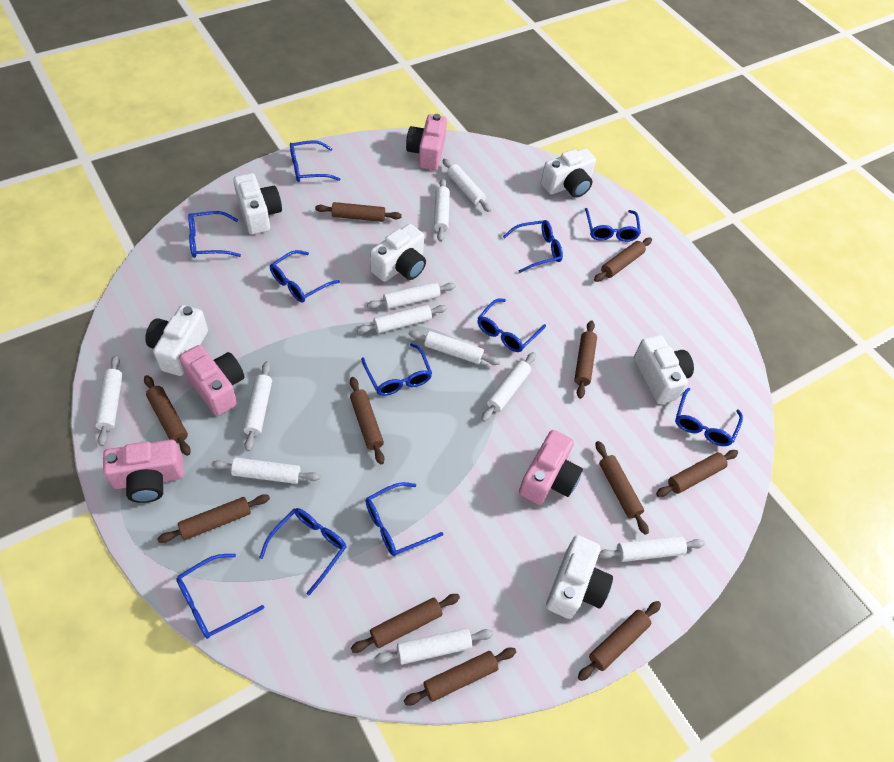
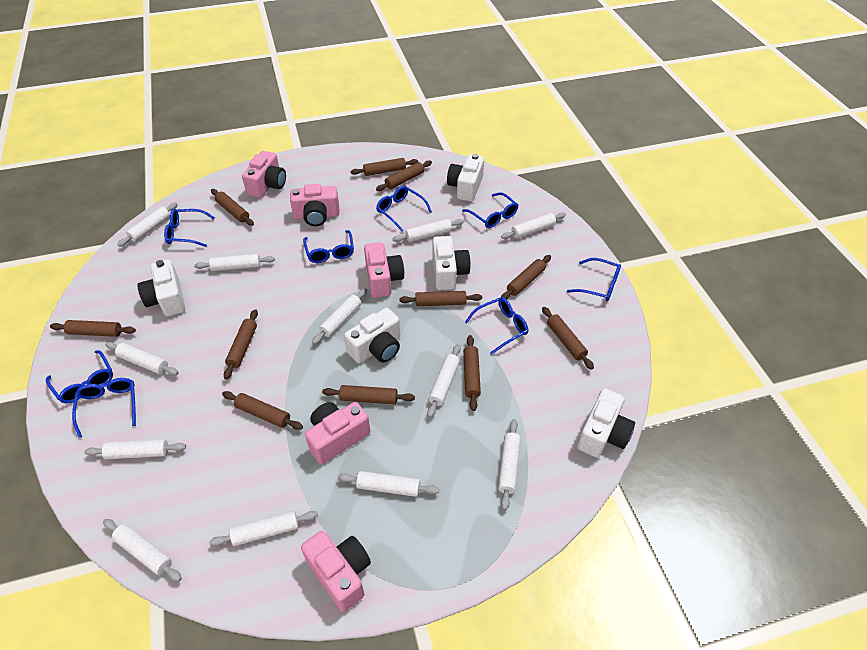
blue glasses: [176,554,264,639] [188,211,241,258] [259,508,346,596] [270,250,340,302] [290,141,340,182] [361,343,432,396] [365,482,444,556] [477,298,546,352] [503,220,563,273] [585,208,641,242] [675,388,743,446] = 11 -> [46,350,113,403] [72,378,136,438] [164,209,215,247] [303,230,354,263] [376,186,432,232] [462,192,518,228] [465,297,528,355] [567,258,621,301] = 8
pink camera: [103,440,184,503] [179,345,245,416] [406,114,447,170] [519,430,583,505] = 4 -> [242,151,286,198] [290,184,340,226] [301,531,371,612] [305,402,370,464] [364,242,404,298] = 5
white camera: [145,305,208,376] [233,173,282,235] [370,224,426,282] [541,148,596,198] [546,535,613,619] [634,335,694,404] = 6 -> [137,259,185,317] [344,308,400,363] [433,236,471,290] [447,154,484,202] [577,388,635,458] = 5
white rolling pin: [95,355,123,446] [211,458,320,484] [243,361,272,451] [357,305,447,333] [367,282,456,309] [374,628,493,665] [409,330,500,365] [434,178,450,242] [443,159,491,212] [481,352,536,422] [598,536,705,562] = 11 -> [84,439,186,459] [103,519,182,581] [105,342,179,375] [117,202,178,247] [194,254,275,271] [209,511,318,546] [312,288,367,345] [338,471,439,497] [393,219,464,242] [427,344,461,418] [498,419,521,510] [501,212,566,239] = 12

